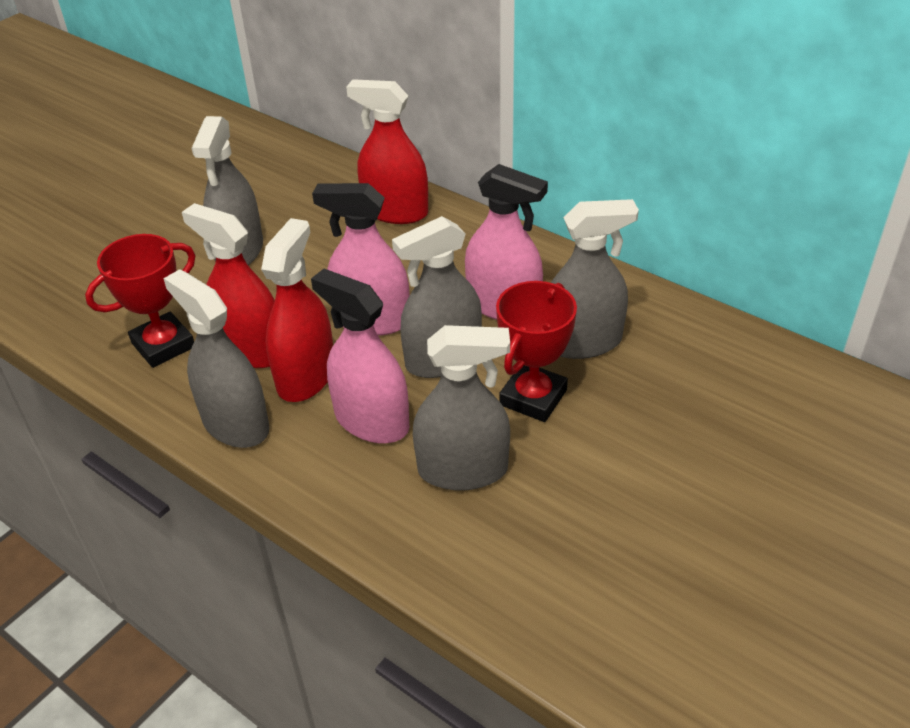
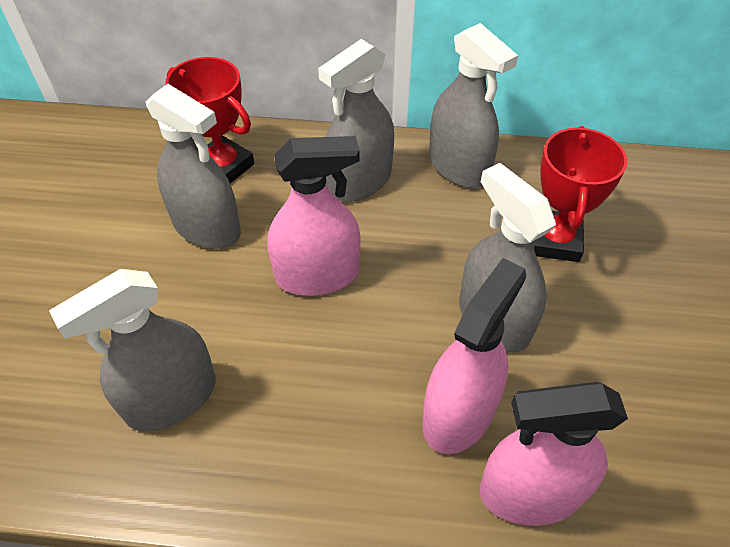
red spray bottle: [182,203,275,368] [261,218,333,402] [346,79,428,224] = 3 -> none = 0

